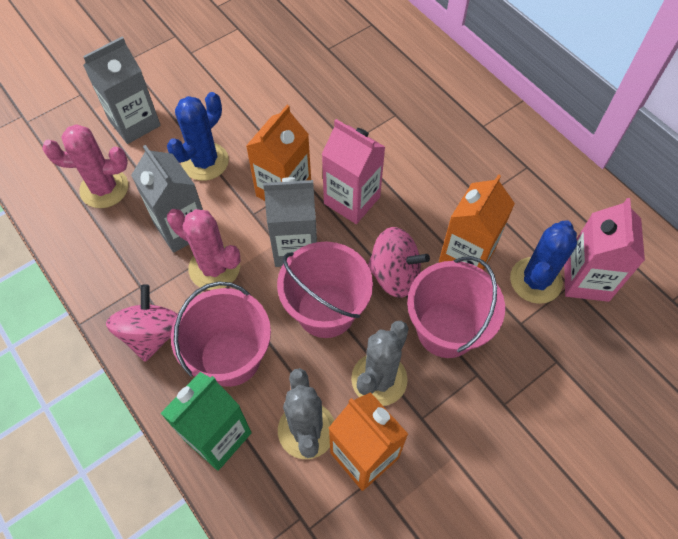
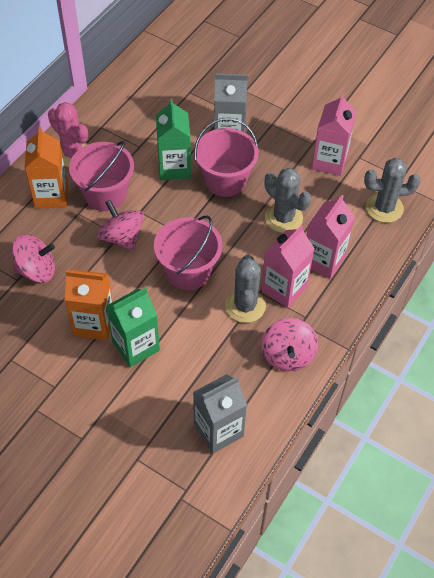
blue cactus: [167,92,229,181] [510,220,577,304] = 2 -> none = 0
green carton: [160,372,252,471] = 1 -> [106,288,160,367] [156,99,191,180] = 2
grey cactus: [278,368,334,459] [351,321,409,406] = 2 -> [225,255,266,323] [265,168,311,233] [364,158,421,223] = 3
grey carton: [83,37,161,144] [131,145,203,253] [263,177,317,267] = 3 -> [193,374,247,454] [214,73,248,133] = 2
orange carton: [246,105,311,201] [329,392,408,491] [439,174,515,270] = 3 -> [25,127,68,209] [65,270,113,341] = 2
pink cactus: [42,124,128,208] [167,209,240,290] = 2 -> [48,102,88,167] = 1
pink carton: [322,119,385,224] [564,198,645,302] = 2 -> [261,225,315,308] [306,195,355,279] [312,93,356,176] = 3
pink spinning top: [106,284,178,362] [368,227,430,298] = 2 -> [12,234,55,283] [97,200,144,251] [261,318,318,371] = 3

